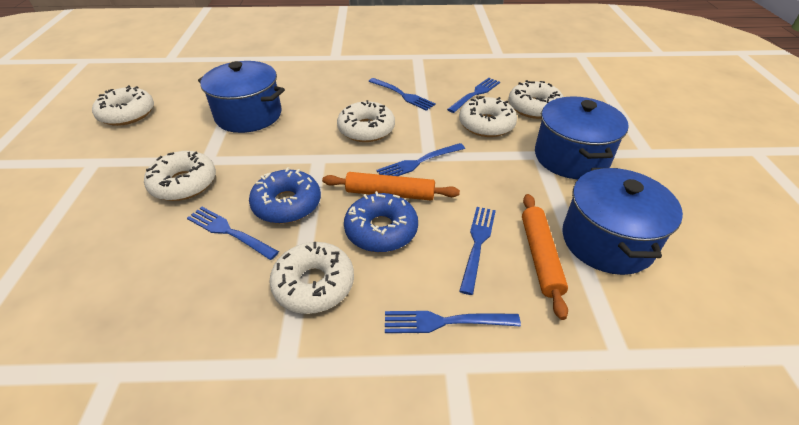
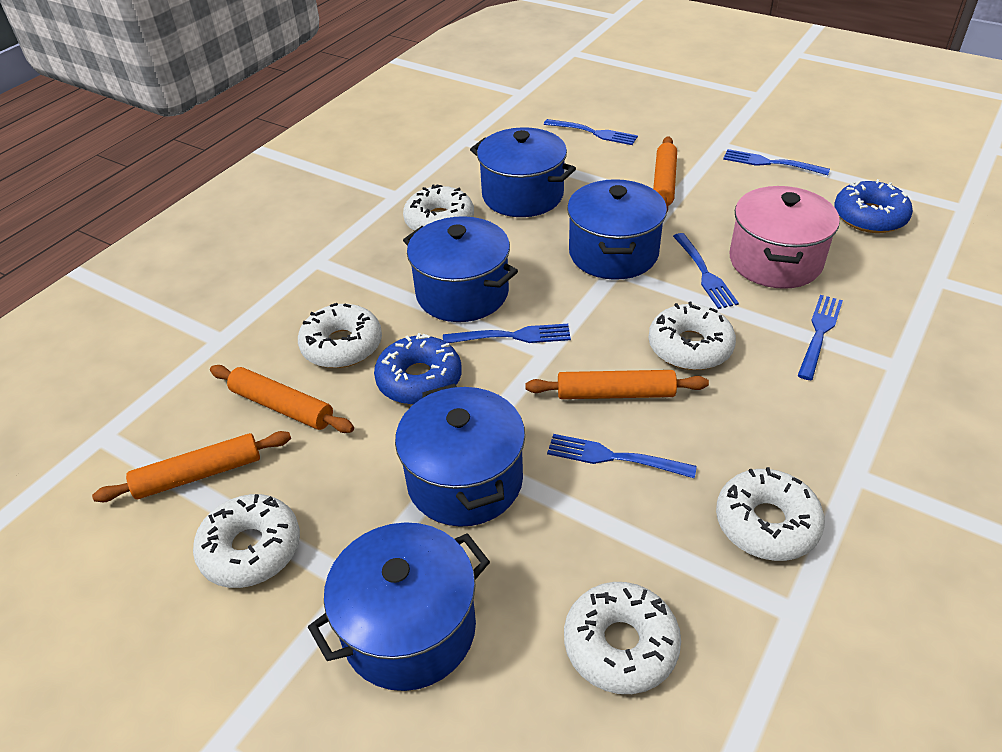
blue pot: [198,61,285,133] [535,96,629,179] [562,168,683,275] = 3 -> [308,522,490,691] [395,384,525,527] [403,216,518,322] [470,127,576,217] [567,179,667,280] = 5
orange rolling pin: [322,172,460,200] [522,194,568,320] = 2 -> [92,431,291,502] [210,365,354,433] [525,370,709,399] [653,136,677,212] = 4
pink pot: none = 0 -> [730,186,840,289] = 1

